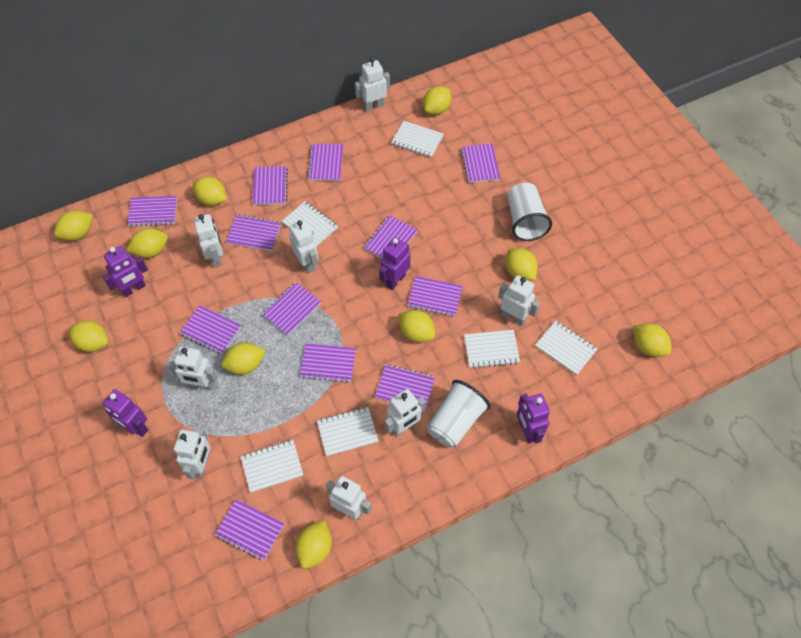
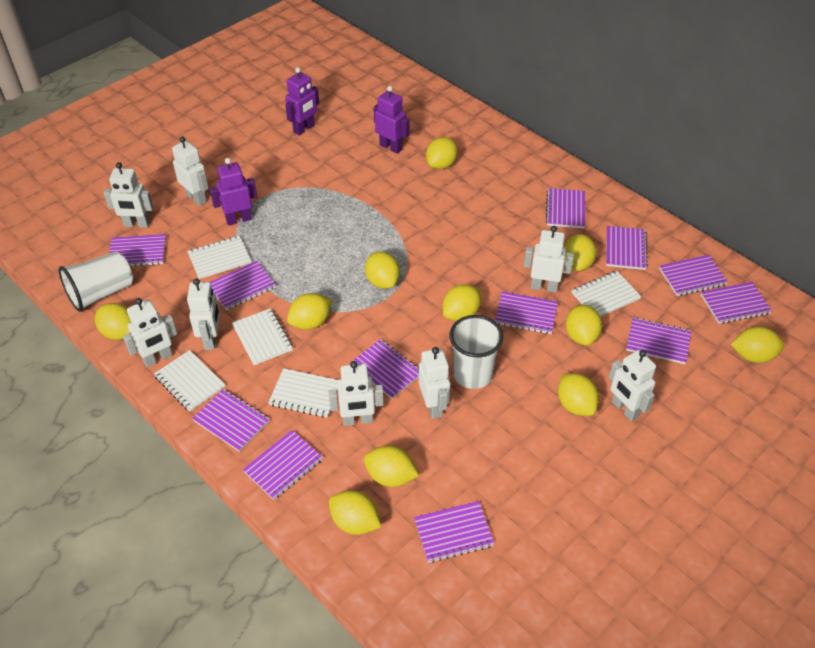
purple robot: [102,246,148,297] [102,389,148,437] [379,237,410,290] [517,394,550,444] = 4 -> [210,158,257,226] [285,67,319,135] [374,86,409,154] = 3
white notebook: [241,440,303,493] [282,201,338,246] [317,407,378,456] [391,121,444,158] [464,330,520,369] [535,321,598,375] = 6 -> [154,350,225,411] [187,236,251,279] [232,308,293,365] [268,368,338,418] [571,271,642,317] = 5
yellow lemon: [54,210,93,241] [68,320,108,352] [126,228,168,258] [193,176,227,206] [221,343,266,375] [295,520,332,569] [399,310,435,342] [423,86,452,115] [506,248,538,281] [633,323,671,357] = 10 -> [95,303,131,340] [287,293,332,330] [329,490,381,535] [364,446,419,487] [365,252,400,289] [426,137,458,169] [443,284,481,321] [558,373,599,416] [564,234,597,271] [566,304,603,346] [731,326,785,363] = 11

